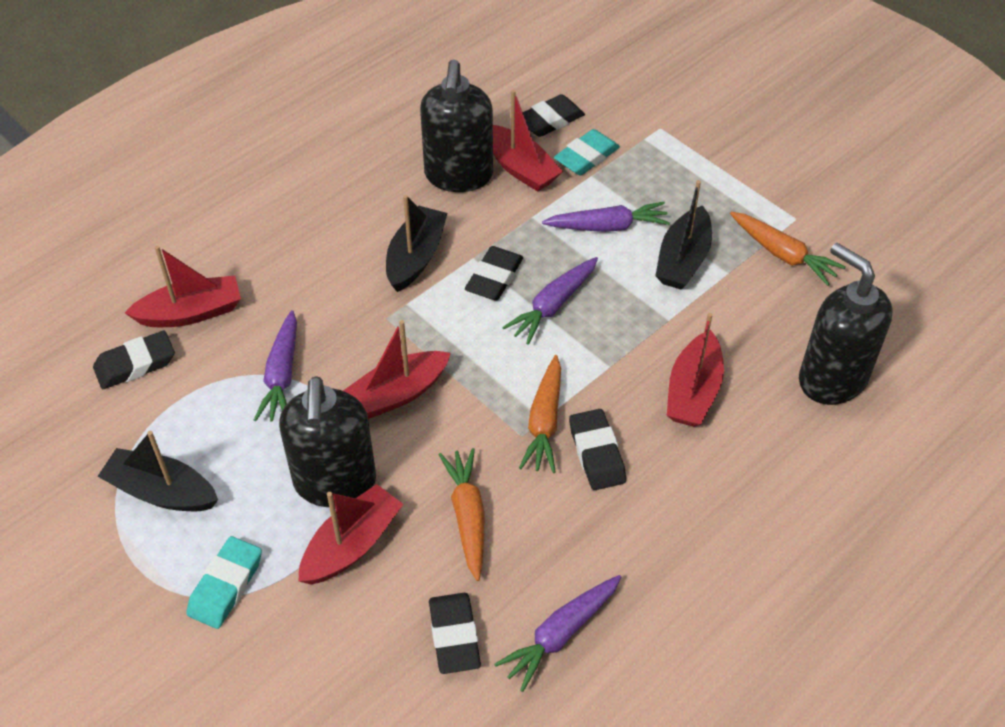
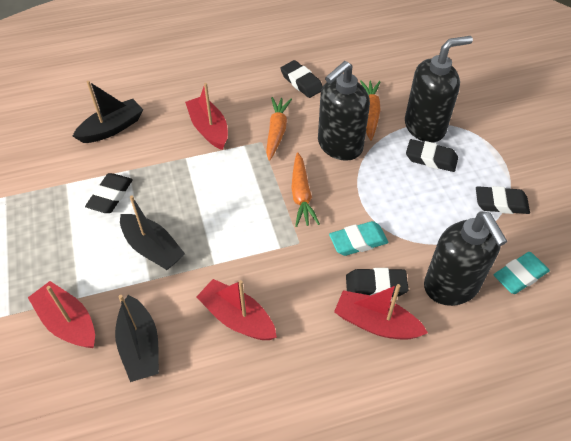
purple carrot: [254,310,297,422] [494,575,621,692] [502,257,598,345] [542,202,670,232] = 4 -> none = 0
red boat: [125,245,241,327] [299,484,403,584] [343,320,451,419] [493,90,563,192] [667,313,724,427] = 5 -> [28,281,95,348] [185,83,228,150] [196,279,277,340] [334,284,428,340] = 4

